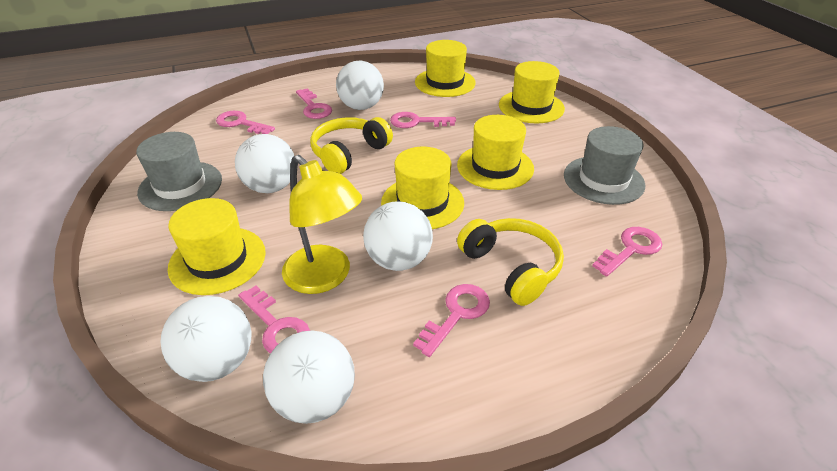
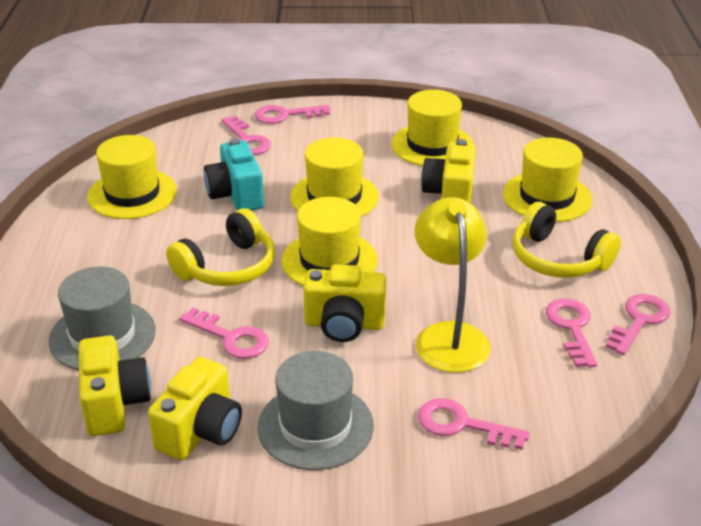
turquoise camera: none = 0 -> [204,138,264,211] = 1
white ball: [161,296,252,382] [235,134,294,193] [263,331,355,424] [336,60,384,110] [363,202,433,271] = 5 -> none = 0
yellow camera: none = 0 -> [79,335,151,436] [148,357,242,460] [303,264,386,342] [421,139,476,203] = 4

